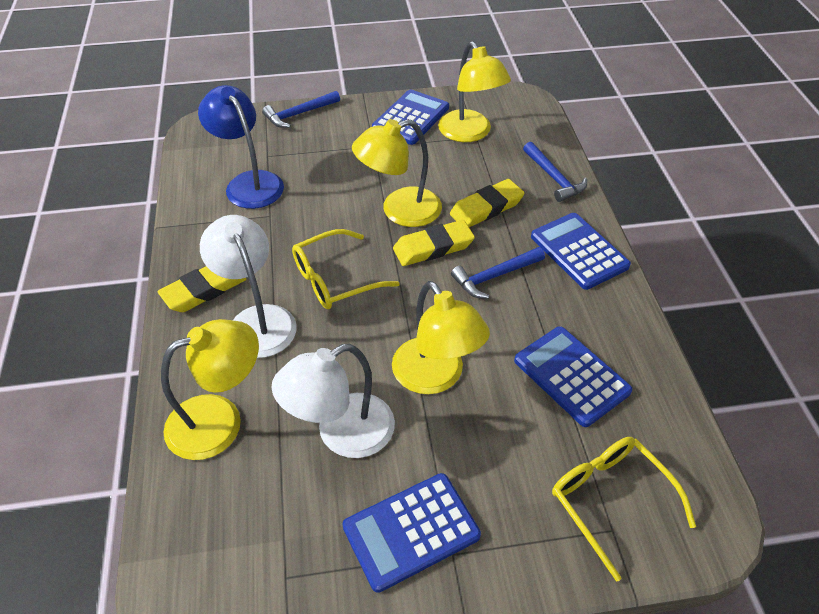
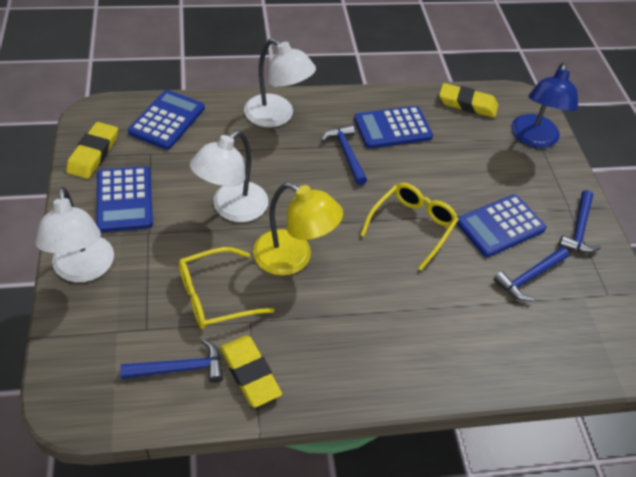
blue hammer: [262,91,340,128] [451,247,545,299] [523,142,587,202] = 3 -> [120,339,223,383] [321,124,367,185] [493,247,569,301] [558,190,601,253] = 4
white lamp: [200,215,296,358] [272,344,395,458] = 2 -> [36,187,114,282] [190,130,268,222] [244,39,316,127] = 3
yellow lamp: [161,319,259,460] [352,119,442,227] [392,281,490,394] [438,41,511,142] = 4 -> [253,183,343,276] = 1

